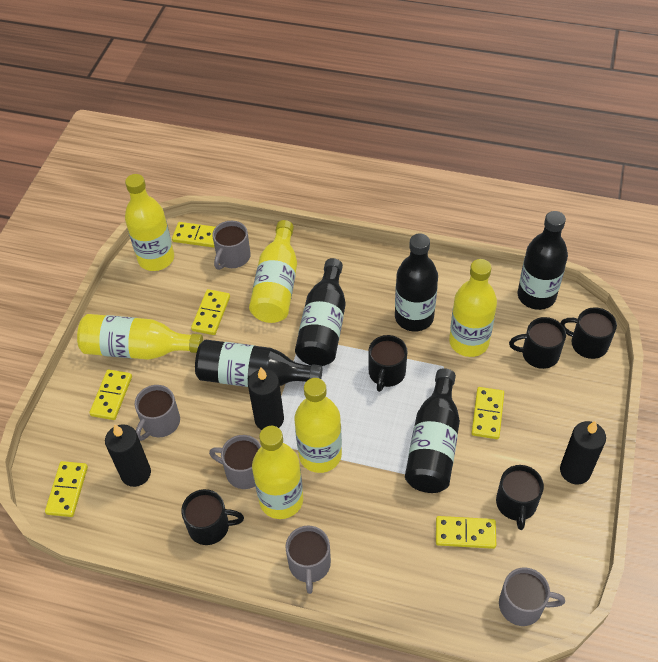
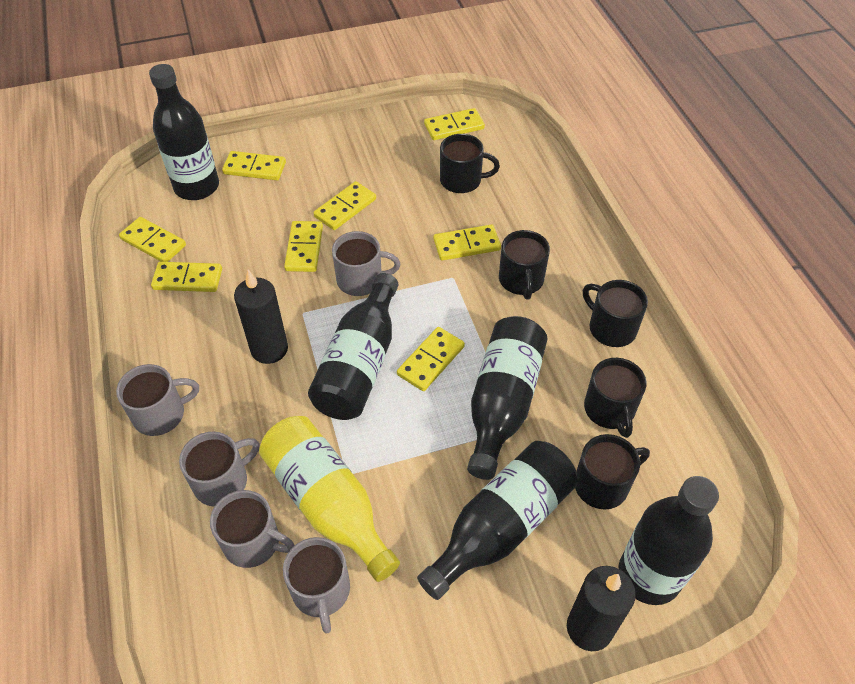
black candle: [105,424,151,487] [248,367,284,430] [560,421,606,484] = 3 -> [234,270,288,364] [567,566,636,651] = 2
yellow bottle: [77,314,203,360] [125,174,174,271] [249,220,297,323] [252,426,303,519] [295,378,342,473] [449,259,497,357] = 6 -> [259,416,400,582] = 1
yellow domino: [45,461,88,517] [89,369,132,420] [172,222,215,248] [191,289,230,335] [436,516,496,549] [471,387,504,439] = 6 -> [119,217,186,262] [151,262,222,292] [222,151,286,180] [284,221,323,272] [314,181,376,230] [397,327,465,391] [424,108,485,140] [434,224,501,261] = 8

